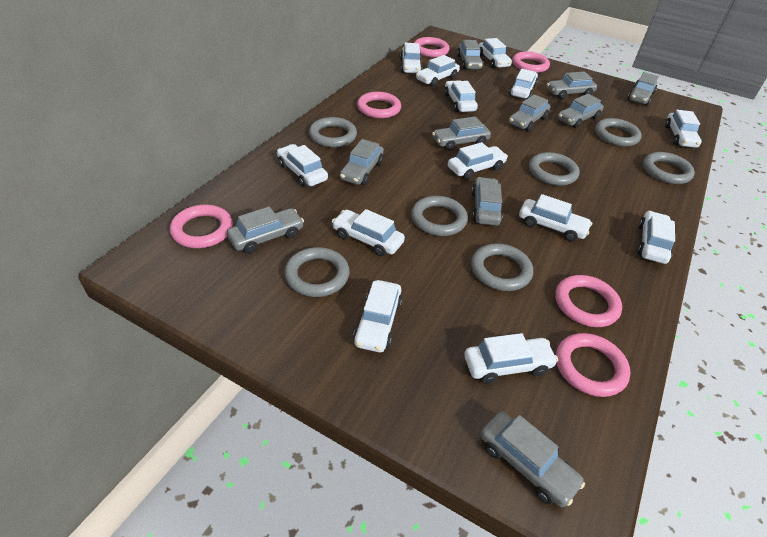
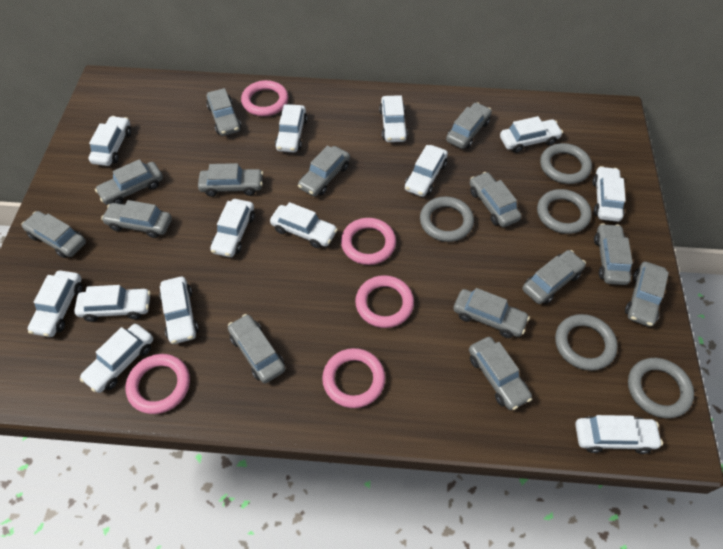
grey car: [227,206,304,253] [340,139,384,185] [432,116,491,151] [457,40,483,70] [471,177,503,226] [480,412,585,507] [509,94,550,131] [547,71,597,99] [558,94,604,128] [628,72,659,106] = 10 -> [22,211,86,258] [95,159,163,205] [101,200,172,238] [198,163,263,197] [206,88,241,136] [228,314,285,383] [298,145,350,196] [446,102,492,149] [453,288,530,338] [469,337,532,410] [470,172,521,227] [523,250,586,304] [594,223,633,285] [625,262,669,327] = 14
grey ring: [284,247,349,297] [309,117,357,147] [411,196,468,236] [471,243,533,291] [529,152,580,186] [595,118,642,147] [643,152,695,184] = 7 -> [420,196,474,242] [537,189,592,234] [540,143,592,184] [555,314,618,371] [628,358,694,418] = 5
pink ring: [170,205,233,248] [357,92,401,118] [414,37,450,57] [512,51,550,73] [555,275,622,327] [556,333,630,397] = 6 -> [125,354,190,414] [241,80,288,116] [322,348,385,408] [341,218,396,265] [355,275,414,328] = 5

